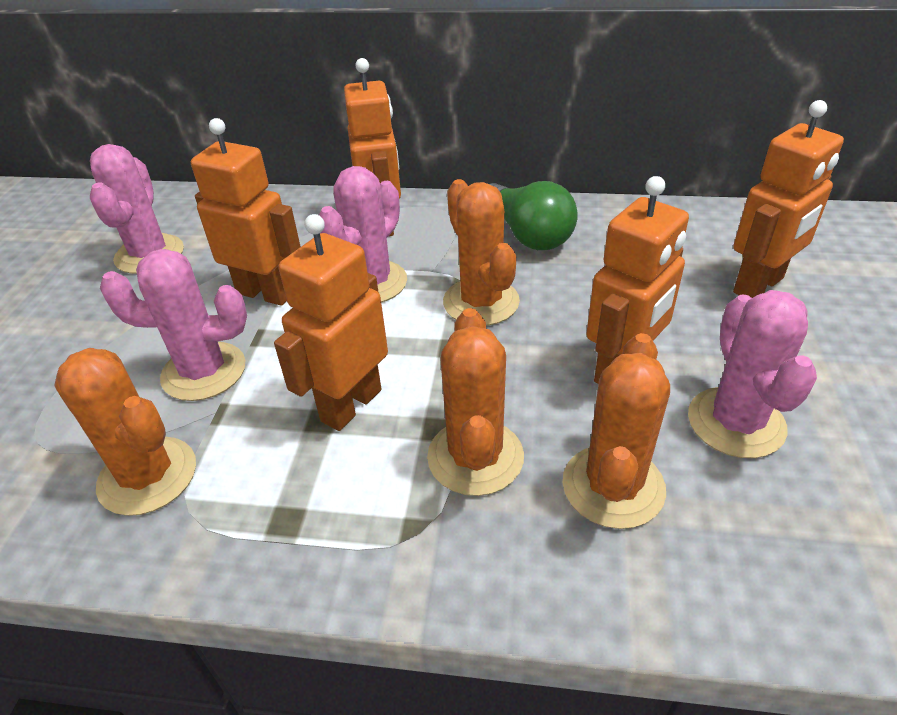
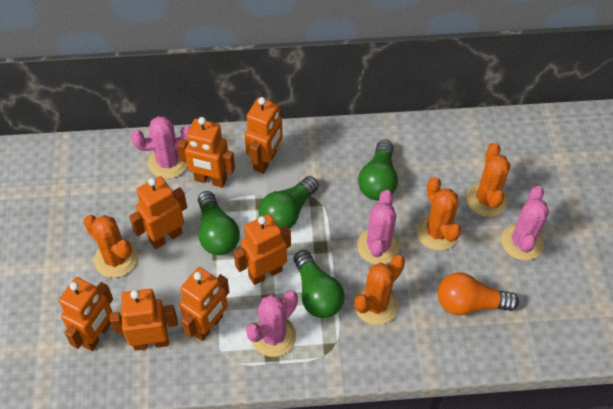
green light bulb: [489,181,578,250] = 1 -> [198,191,240,255] [259,176,319,229] [294,250,345,318] [358,139,398,200] = 4
orange light bulb: none = 0 -> [438,272,519,315] = 1
orange robot: [191,118,301,306] [274,214,388,431] [344,58,401,236] [586,176,689,384] [733,100,844,298] = 5 -> [59,277,113,351] [110,289,178,351] [129,176,187,249] [177,117,235,188] [179,267,229,341] [234,214,291,285] [245,97,283,174] = 7

